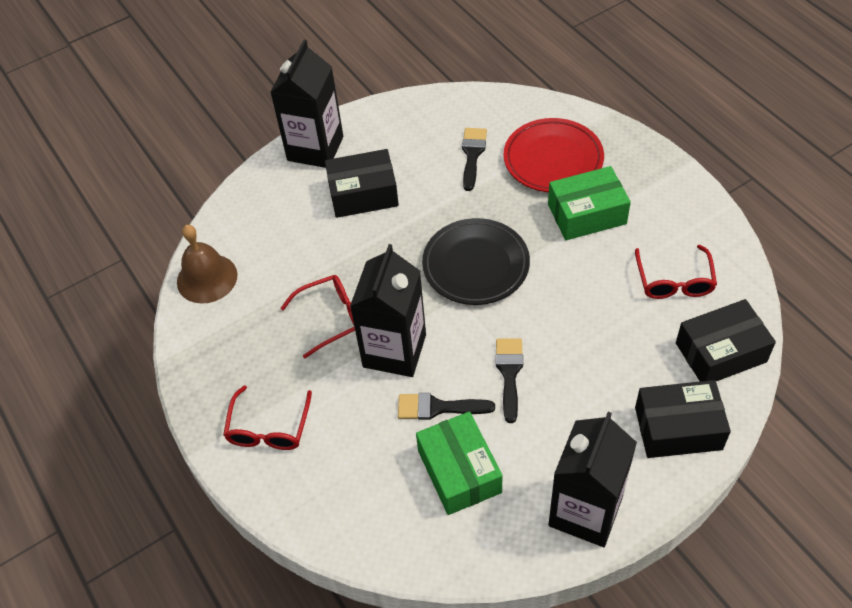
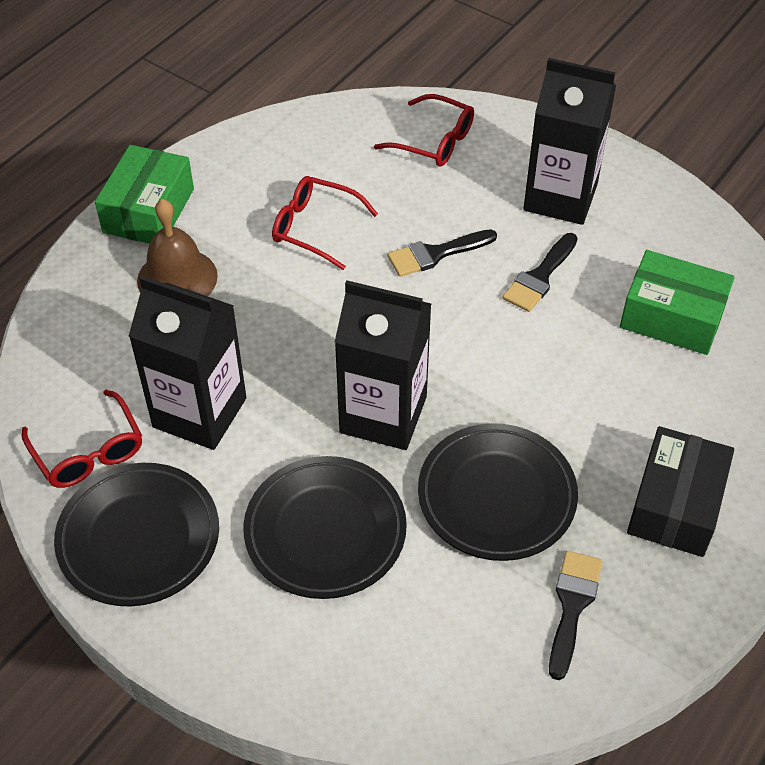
black box: [325,149,399,218] [635,380,731,458] [676,299,776,381] = 3 -> [627,426,734,557] = 1
black plate: [422,218,530,305] = 1 -> [54,463,219,607] [243,456,407,599] [418,423,578,561] = 3
red plate: [503,118,604,193] = 1 -> none = 0

